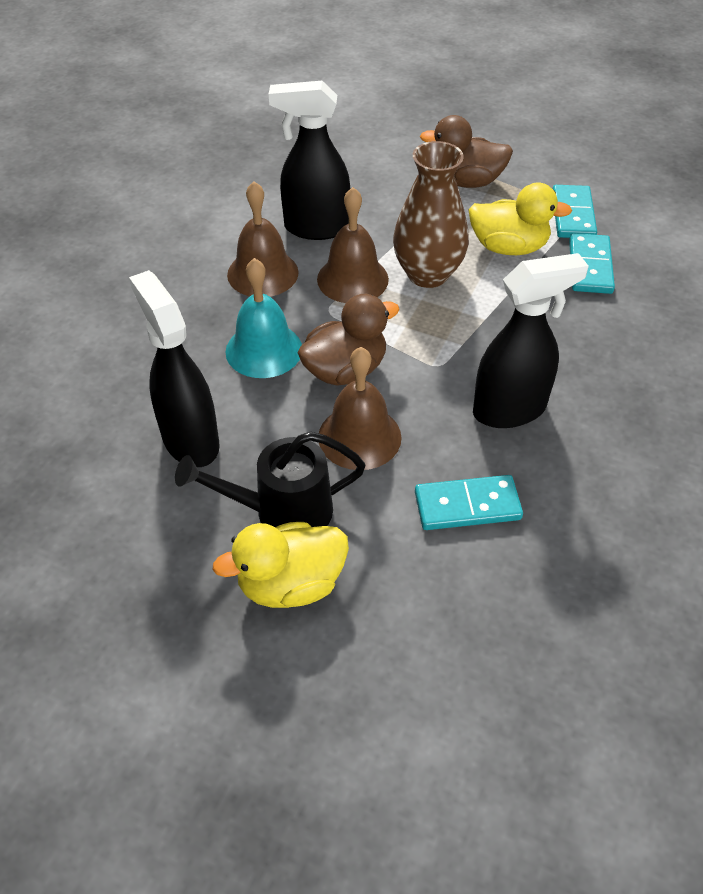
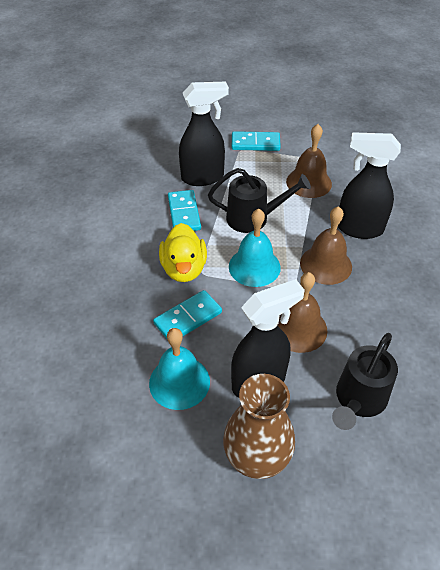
black watering can: [175,431,366,527] = 1 -> [208,168,311,233] [332,333,398,430] = 2
brown duck: [297,294,400,386] [420,115,513,188] = 2 -> none = 0
turquoise bell: [226,258,302,378] = 1 -> [149,328,210,410] [229,209,281,287] = 2
yellow duck: [213,522,349,608] [469,183,572,255] = 2 -> [159,223,207,282] = 1

